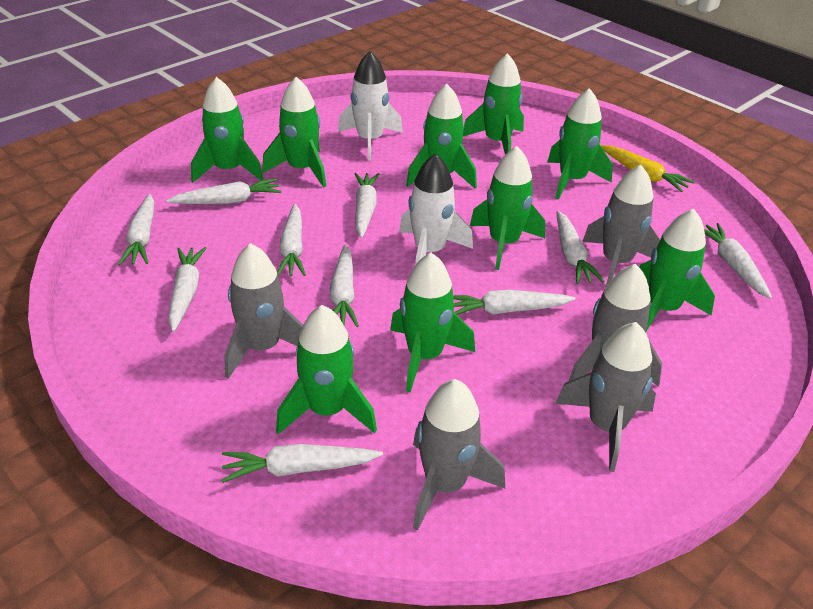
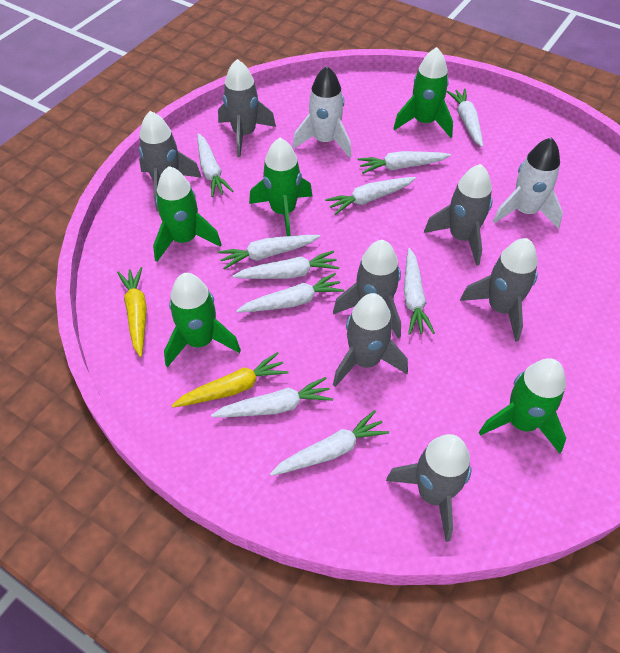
green rocket: [191,77,264,183] [262,77,326,188] [276,305,377,434] [390,253,475,392] [406,84,477,189] [463,53,524,154] [470,146,545,270] [547,88,613,200] [639,209,715,331] = 9 -> [153,166,222,262] [164,273,241,367] [249,138,312,236] [393,47,453,138] [479,358,566,454] = 5
grey rocket: [224,243,303,379] [413,379,505,531] [555,322,656,472] [568,264,662,387] [582,165,660,286] = 5 -> [139,111,202,211] [218,59,276,157] [333,240,401,339] [333,293,408,387] [386,434,472,542] [424,164,493,266] [460,238,538,342] = 7
yellow carrot: [600,145,694,192] = 1 -> [117,267,147,357] [171,352,288,408] = 2

